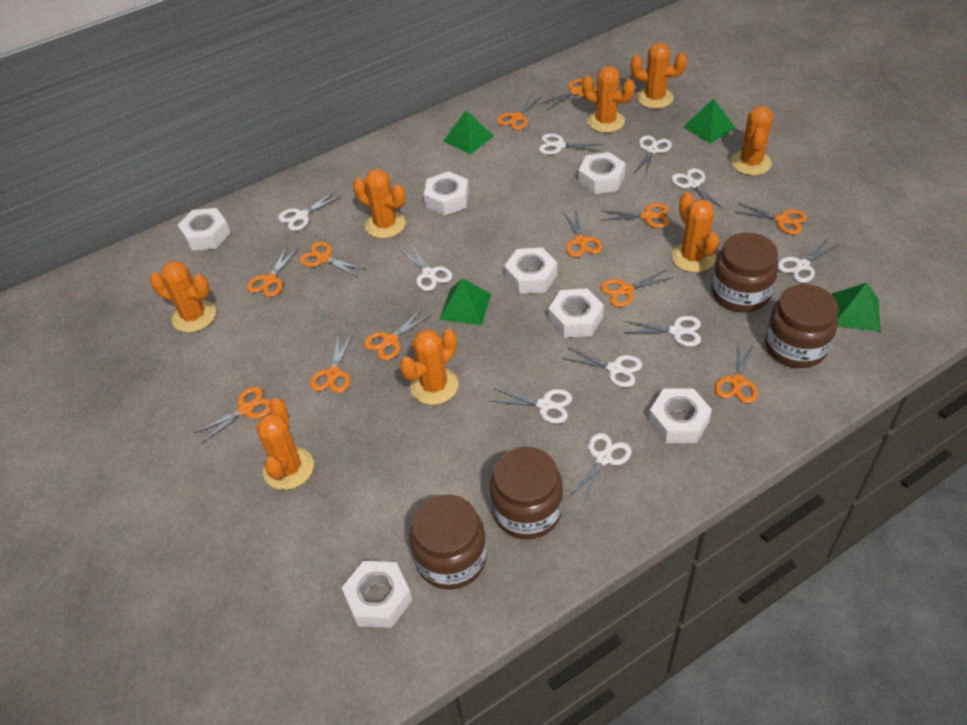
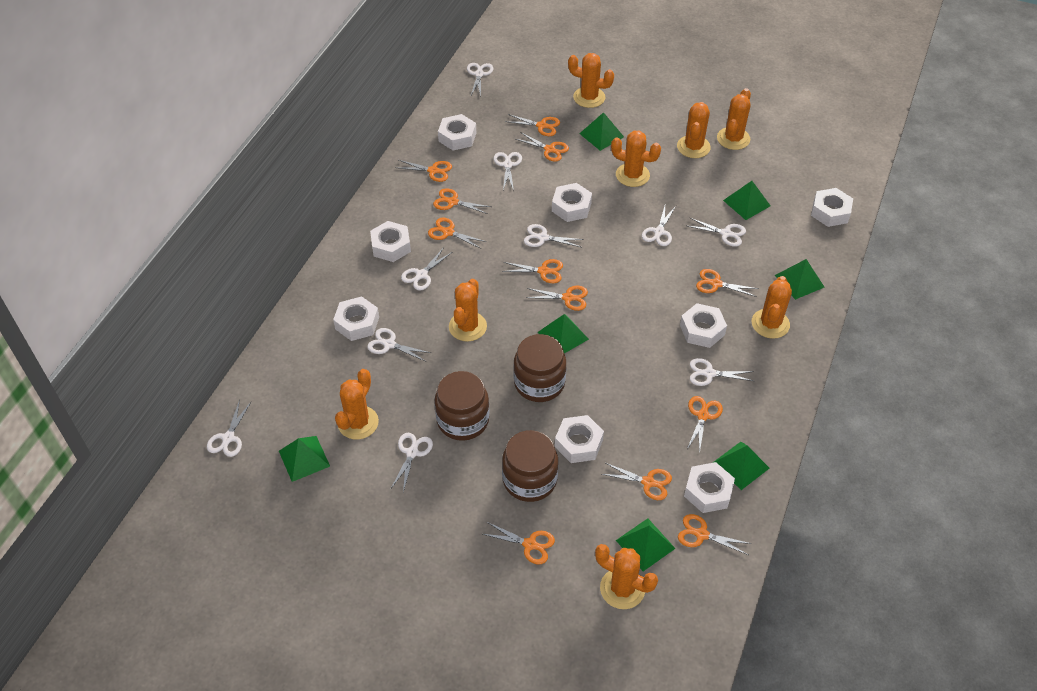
brown jar: [410,494,487,590] [490,447,563,539] [712,232,779,312] [765,284,839,368] = 4 -> [435,371,490,441] [502,430,558,502] [514,334,566,402] = 3
green pyramid: [439,278,491,325] [444,110,494,154] [683,98,735,144] [832,283,881,332] = 4 -> [279,436,330,482] [537,314,589,353] [579,112,624,151] [616,518,676,571] [713,442,770,490] [723,181,771,220] [775,259,824,300] = 7
white nut: [178,208,230,251] [342,561,412,628] [424,171,469,215] [504,248,557,294] [548,288,604,338] [578,152,626,194] [648,389,712,443] = 7 -> [333,296,379,341] [370,221,411,262] [438,114,476,151] [552,183,592,222] [555,415,604,463] [680,303,727,348] [684,462,735,513] [811,188,853,227] = 8

